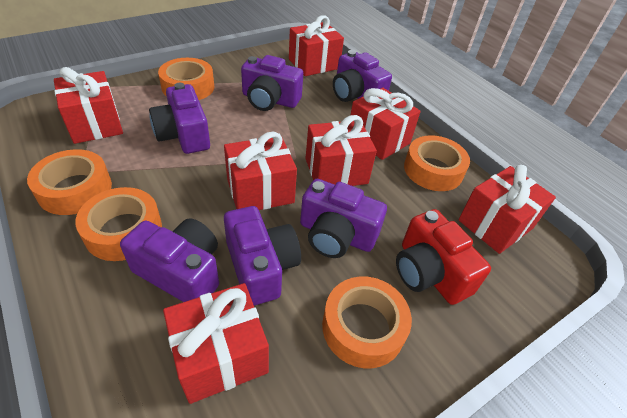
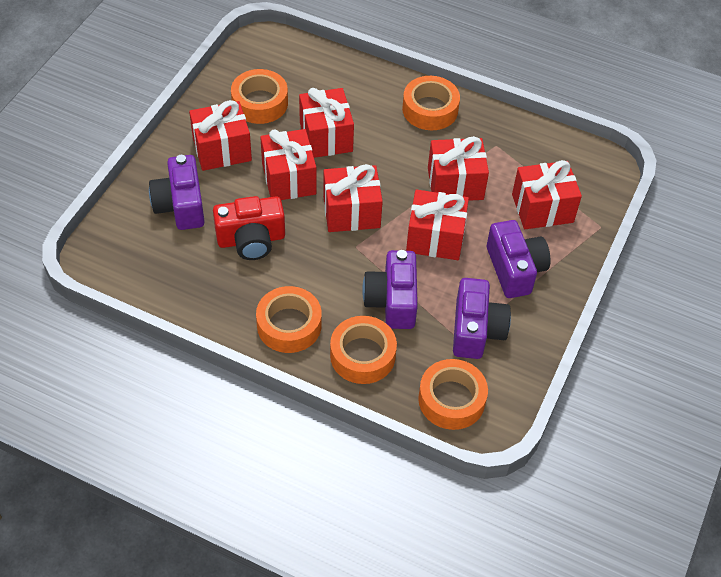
purple camera: [120,218,219,302] [149,83,210,154] [224,206,301,306] [241,55,303,111] [300,179,387,258] [333,50,392,102] = 6 -> [149,155,205,230] [362,250,418,329] [453,278,511,359] [487,220,551,298] = 4

